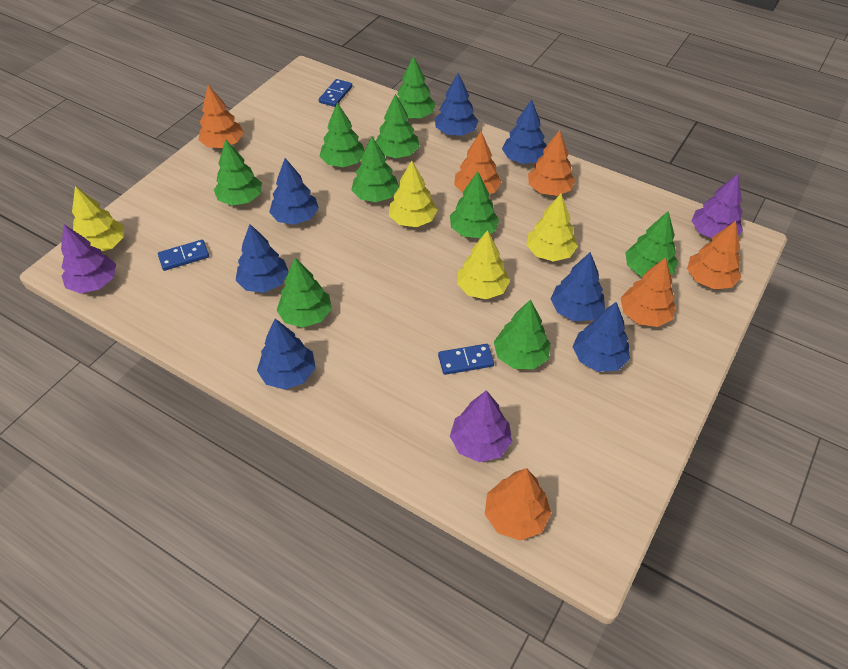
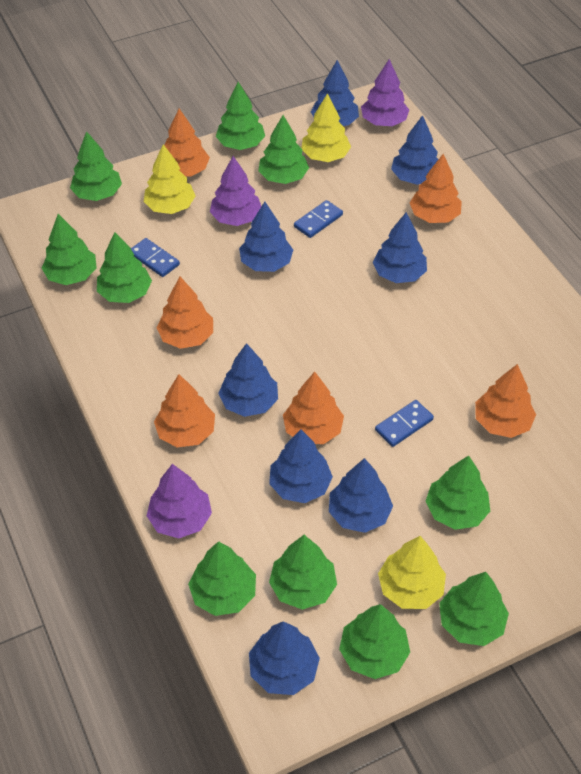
blue tree: [236,224,289,293] [257,319,316,389] [269,158,319,225] [435,73,478,136] [502,99,546,164] [551,252,605,321] [572,302,630,372] = 7 -> [218,343,278,417] [239,202,293,272] [249,621,320,695] [269,429,333,503] [311,60,359,126] [329,458,393,533] [372,213,427,283] [391,115,438,185] = 8
green tree: [214,139,262,205] [277,258,332,328] [320,103,365,167] [351,137,399,202] [376,94,420,158] [397,56,436,119] [450,171,499,238] [494,299,551,369] [625,211,678,277] = 9 -> [42,214,97,285] [70,131,122,201] [97,232,152,303] [188,541,256,616] [216,82,265,150] [258,115,309,184] [269,535,337,610] [339,604,410,679] [425,455,490,530] [439,572,509,646] = 10
yellow tree: [72,186,124,251] [389,161,437,227] [457,230,510,299] [526,194,578,262] = 4 -> [144,144,195,214] [301,93,351,162] [378,536,446,609] = 3

